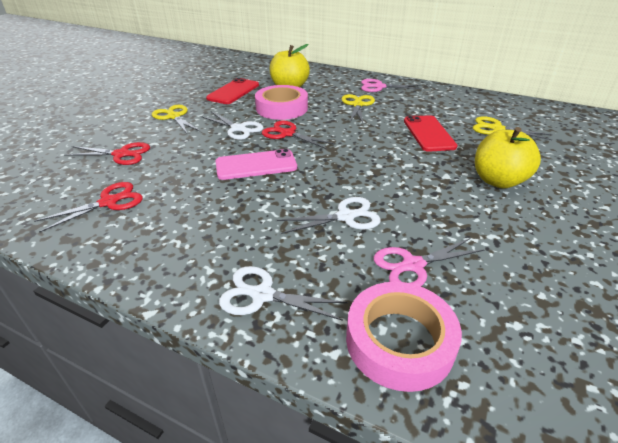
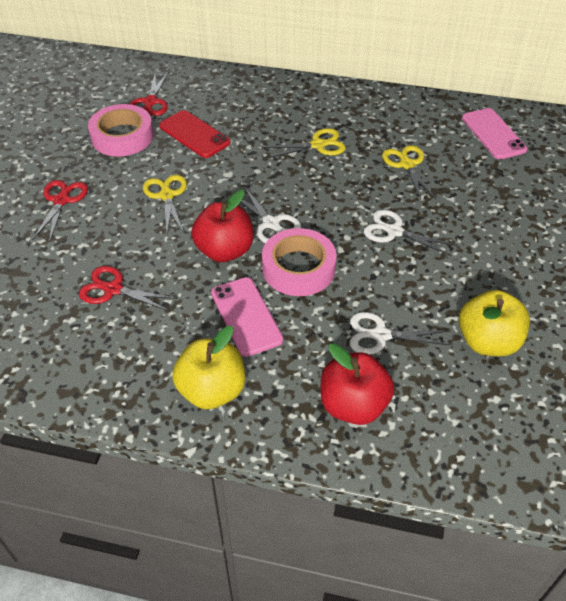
pink phone: [216,149,297,180] = 1 -> [211,277,283,357] [462,108,528,159] = 2
pink scissors: [361,79,422,92] [374,238,484,286] = 2 -> none = 0
red apple: none = 0 -> [191,190,253,262] [321,343,394,425] = 2
red phone: [206,78,259,104] [404,115,458,152] = 2 -> [159,110,230,158] = 1

